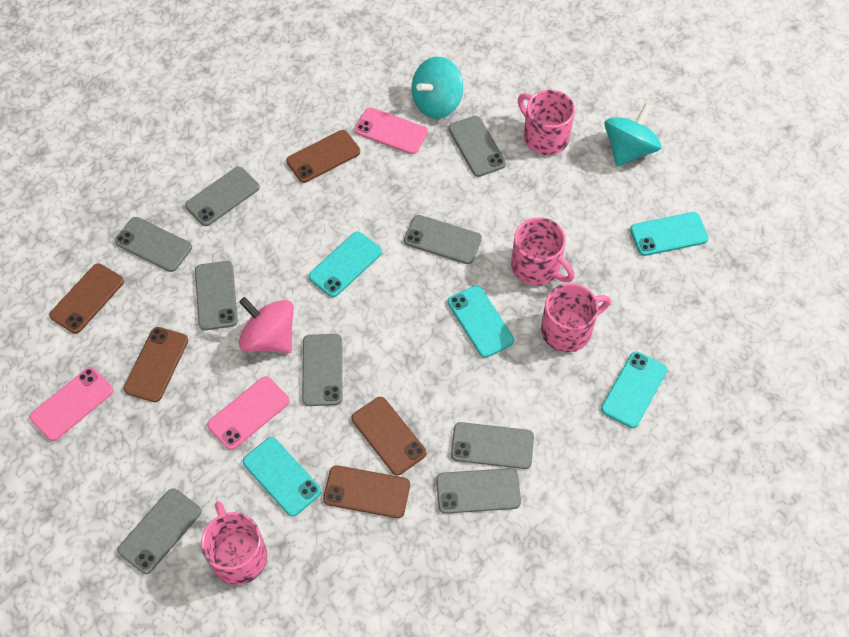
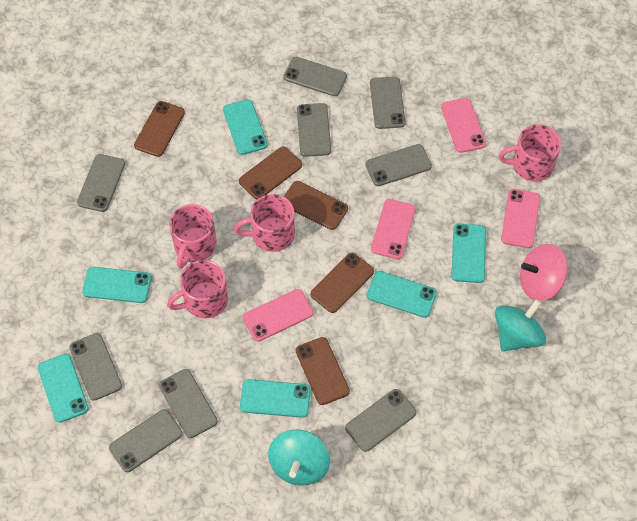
pink phone: [30,367,114,441] [207,376,290,450] [354,107,428,154] = 3 -> [243,289,313,342] [371,199,416,259] [441,98,486,153] [501,189,540,248] = 4
turquoise phone: [243,437,321,517] [309,232,382,297] [448,285,514,358] [601,351,667,428] [630,212,709,256] = 5 -> [38,354,89,423] [82,267,151,303] [223,99,268,155] [240,379,311,418] [367,271,437,318] [452,224,486,283] = 6

